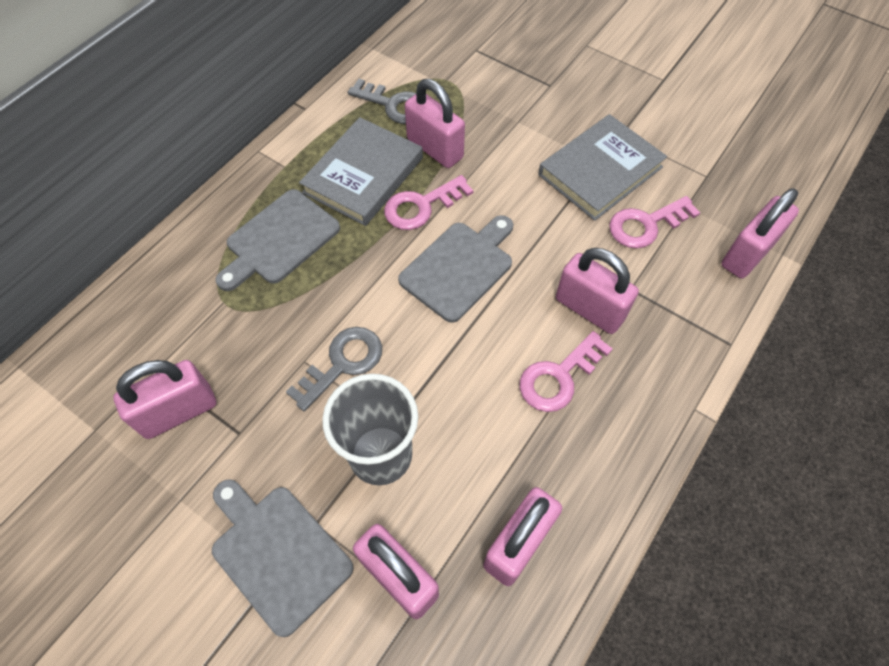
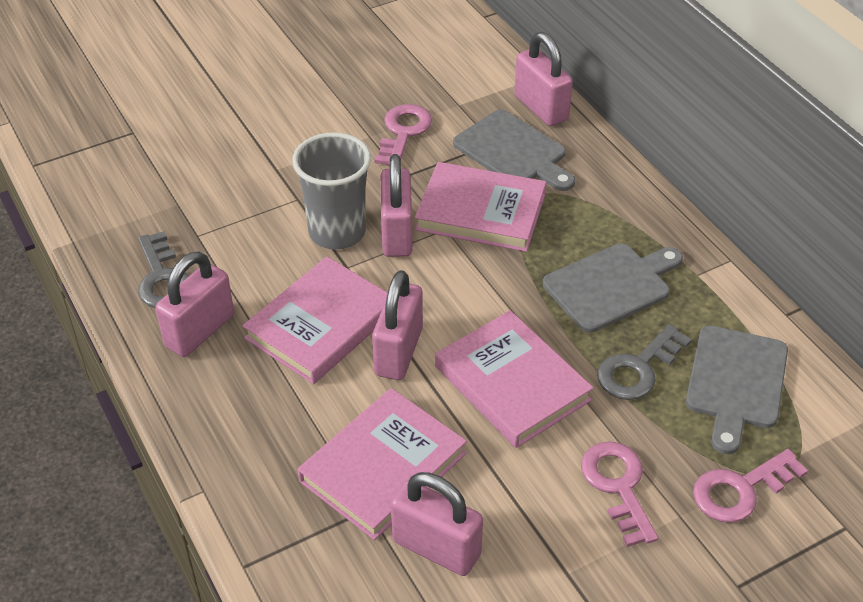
grey book: [299,117,423,226] [538,114,667,221] = 2 -> none = 0
pink book: none = 0 -> [242,256,388,384] [298,388,467,540] [415,162,546,252] [435,310,593,448] = 4
pink padlock: [113,360,216,439] [353,524,439,619] [405,79,465,168] [483,487,562,586] [556,248,639,334] [721,188,799,278] = 6 -> [155,252,234,357] [372,270,423,380] [381,154,413,257] [391,472,483,576] [514,32,573,126] = 5

